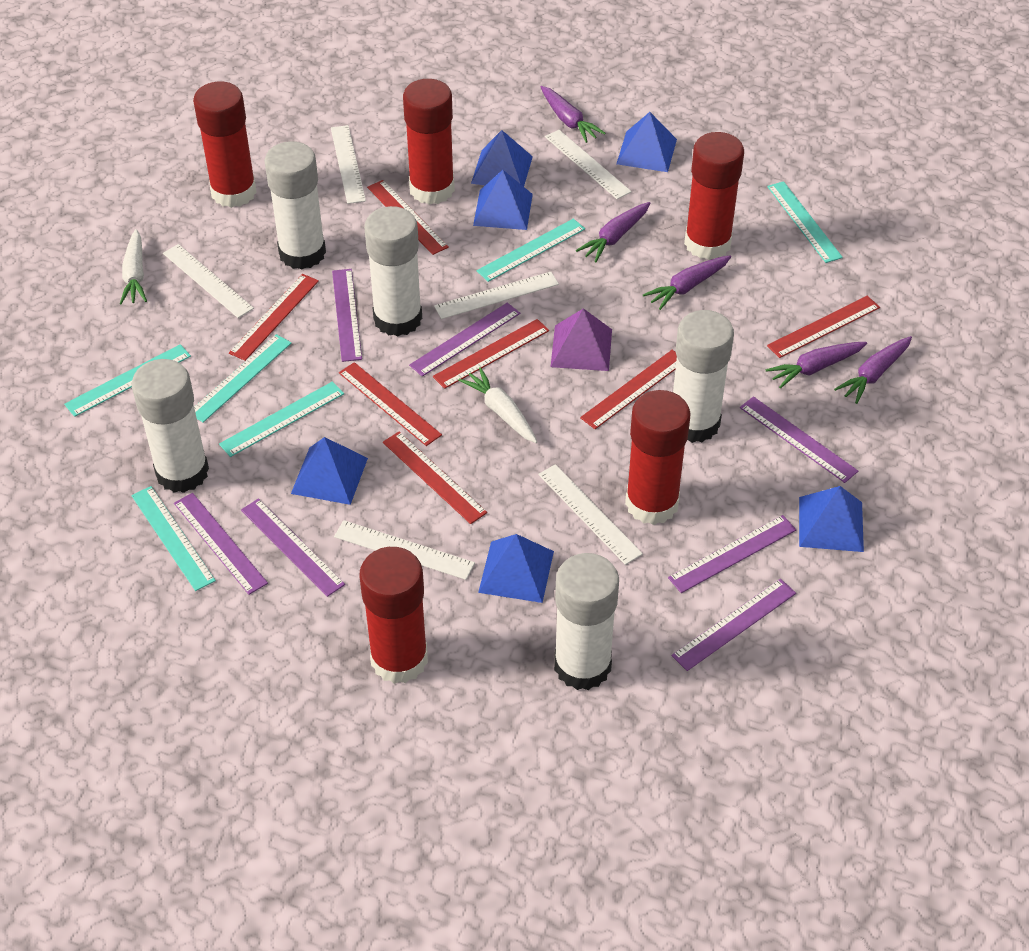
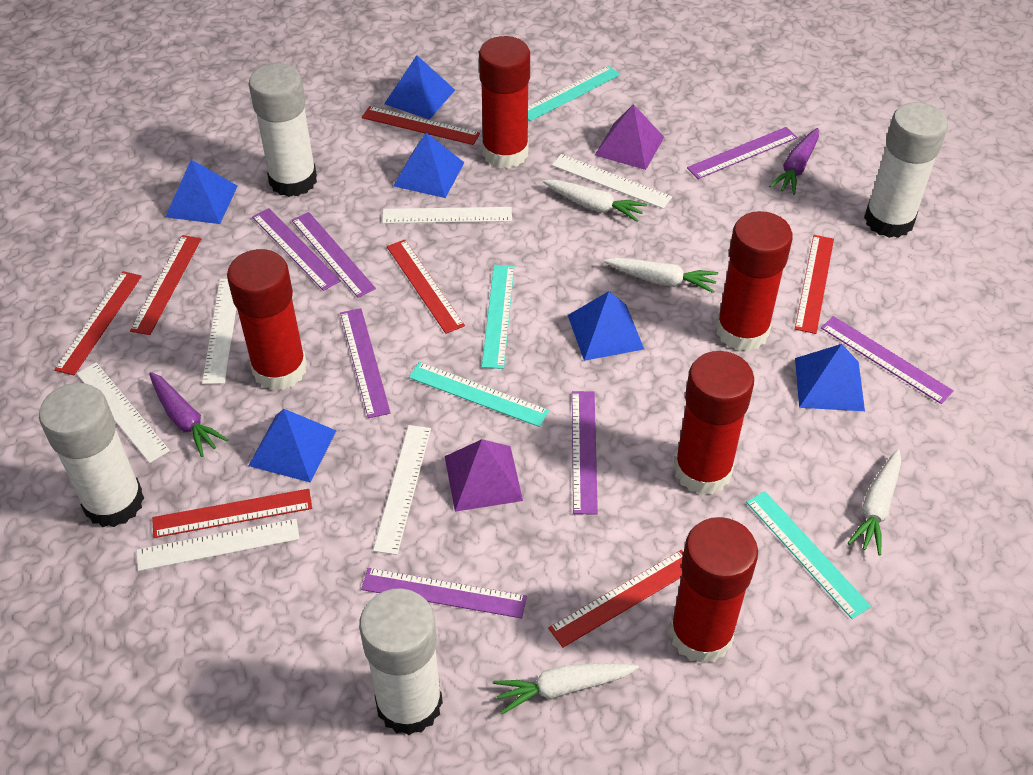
purple carrot: [540,86,606,143] [576,202,650,262] [643,255,731,310] [766,342,867,389] [834,336,912,404] = 5 -> [149,372,228,457] [769,128,819,195] = 2
purple pyramid: [551,308,612,371] = 1 -> [445,439,523,512] [595,104,664,170] = 2
turquoise ruler: [64,344,191,417] [131,486,216,591] [194,334,292,423] [219,381,344,457] [476,219,585,282] [767,181,843,263] = 6 -> [409,362,549,427] [482,265,515,369] [528,66,620,121] [746,491,871,619] = 4
white carrot: [120,229,147,304] [458,367,537,443] = 2 -> [493,663,639,714] [543,180,647,222] [604,257,718,293] [848,449,901,556] = 4
white glue stick: [132,359,209,493] [264,141,326,269] [364,206,422,336] [554,553,619,690] [673,310,734,443] = 5 -> [39,383,144,527] [249,63,317,197] [359,588,443,735] [864,102,948,238] = 4

